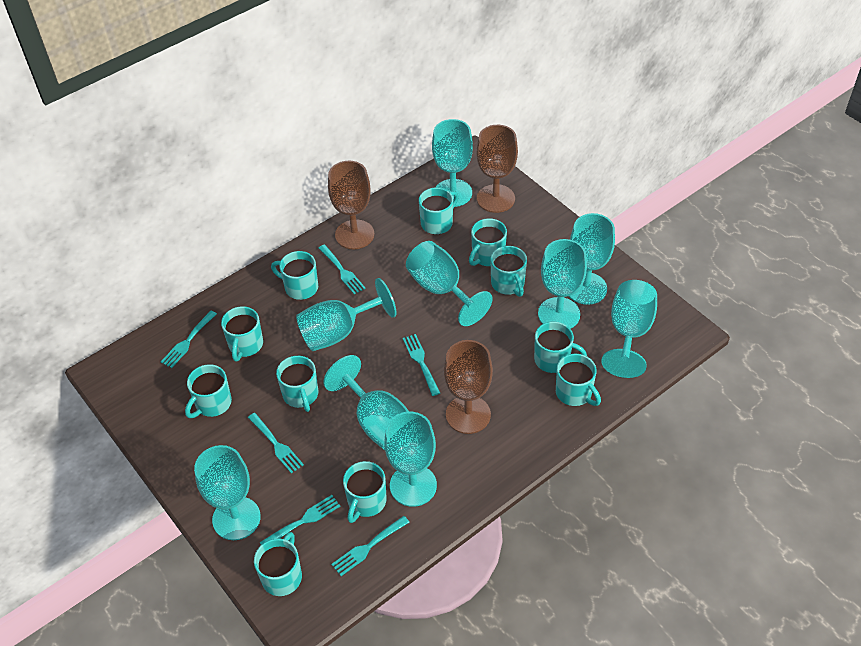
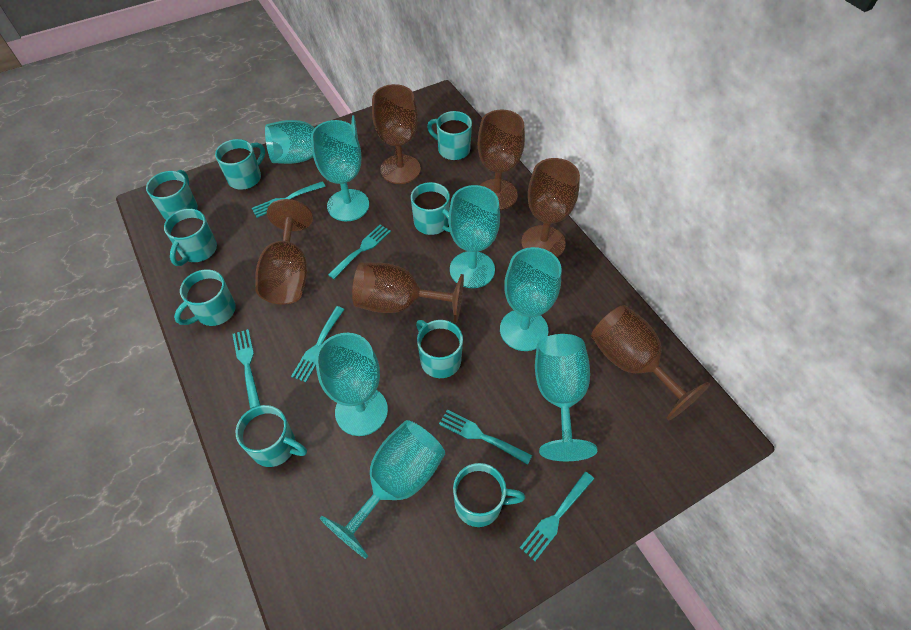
brown goblet: [328,161,374,249] [444,340,493,434] [477,125,518,213] = 3 -> [255,199,313,304] [352,262,464,323] [372,84,421,184] [478,110,525,210] [521,158,580,257] [591,305,710,421] = 6
turquoise goblet: [194,445,261,540] [296,278,397,351] [323,355,409,450] [384,412,437,507] [406,241,493,326] [432,119,473,207] [538,239,587,329] [569,213,615,305] [601,280,657,378] = 9 -> [265,115,358,164] [311,120,369,221] [315,333,388,436] [320,420,445,559] [448,185,500,288] [500,247,561,351] [535,334,597,461] = 7
turquoise mug: [185,364,232,418] [221,306,263,361] [254,532,302,596] [271,251,318,300] [276,356,318,412] [343,461,387,523] [419,188,459,234] [469,218,507,266] [490,246,527,297] [534,322,587,373] [556,354,601,406] = 11 -> [146,170,198,220] [164,209,217,266] [174,269,236,326] [215,139,265,190] [236,405,307,467] [411,182,450,235] [416,320,463,378] [427,111,472,160] [453,463,525,527] = 9

